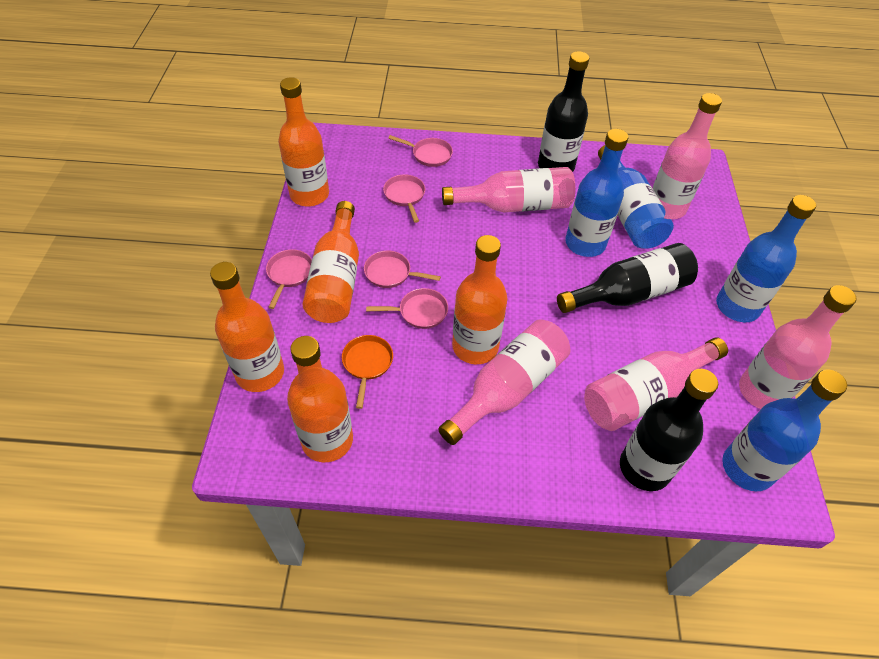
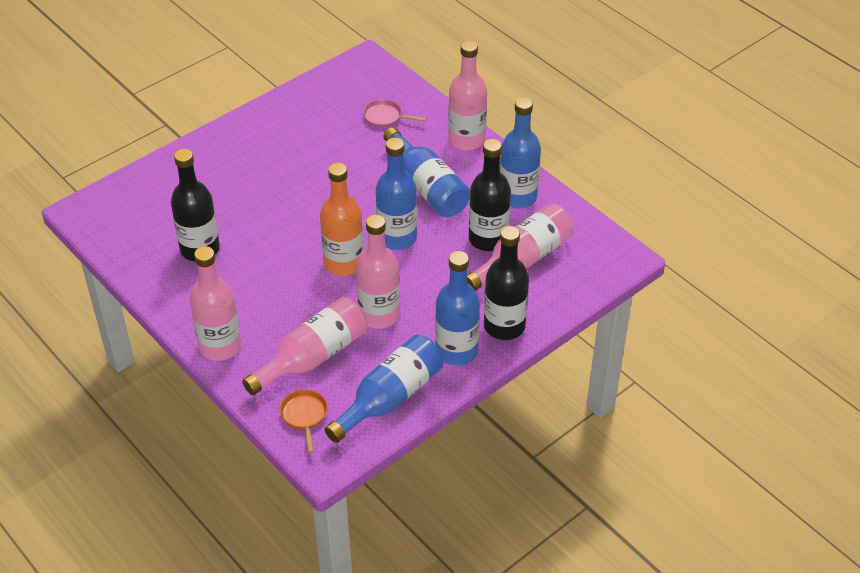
blue bottle: [565,129,628,257] [598,145,674,248] [716,195,816,322] [722,369,847,491] = 4 -> [325,335,443,443] [376,138,417,250] [384,127,470,217] [435,251,480,366] [500,97,541,208] = 5
orange bottle: [210,262,284,392] [278,77,329,206] [287,336,353,462] [303,201,359,323] [452,235,508,364] = 5 -> [320,163,364,276] = 1
pink pan: [266,249,312,309] [364,251,441,288] [366,288,448,329] [383,175,425,223] [388,135,453,167] = 5 -> [363,99,427,128] = 1

